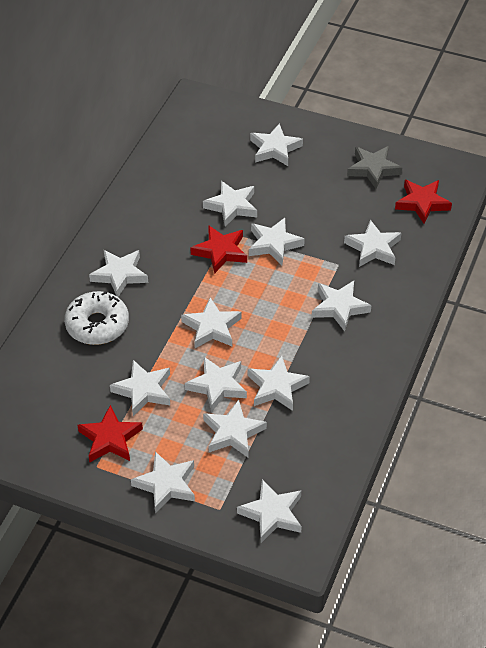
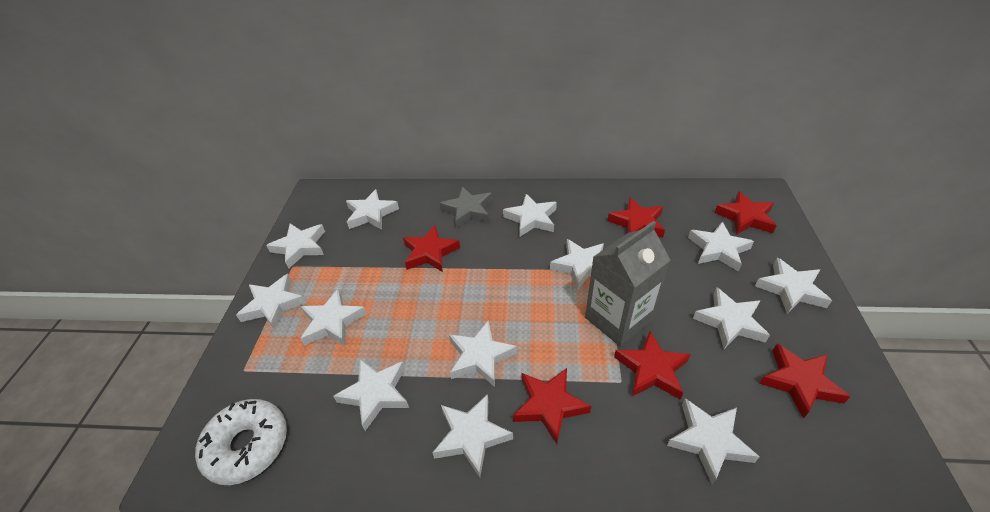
grey carton: none = 0 -> [585,221,670,347] = 1
red star: [77,405,143,462] [191,225,247,273] [395,180,452,224] = 3 -> [403,225,460,272] [513,368,591,444] [608,197,665,238] [614,331,691,399] [714,191,777,235] [759,344,850,419] = 6

